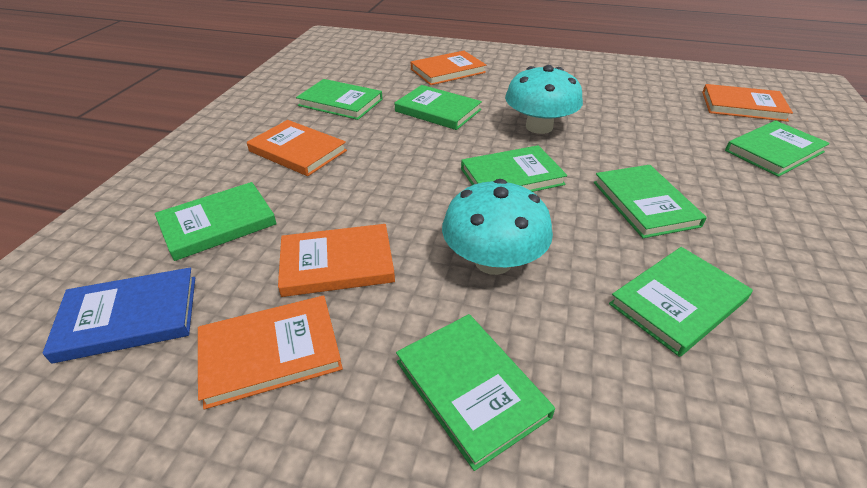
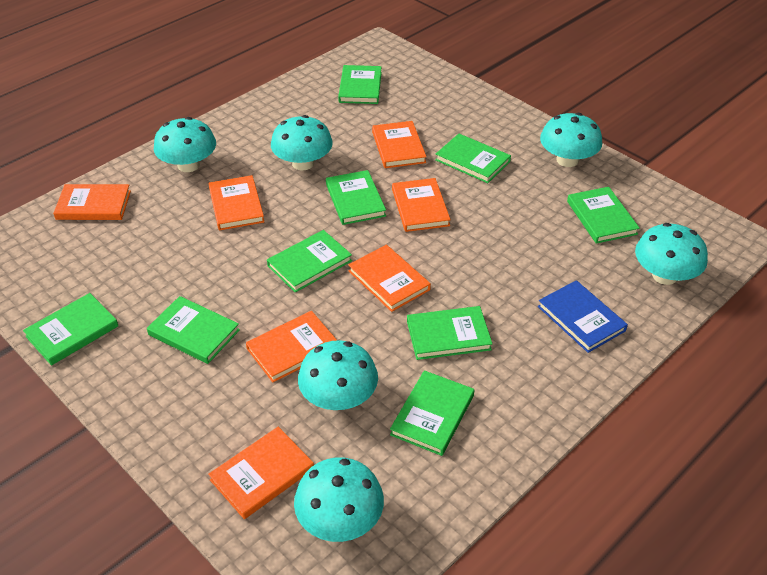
green book: [155,182,277,261] [296,79,383,120] [395,85,482,130] [396,314,555,471] [461,145,567,192] [594,165,707,238] [609,247,753,357] [725,120,830,177] = 8 -> [23,293,119,366] [147,296,240,364] [267,230,352,293] [326,170,386,225] [338,65,382,104] [390,370,474,456] [407,306,492,360] [435,134,511,183] [567,187,640,244] = 9
orange book: [198,296,343,409] [247,120,347,176] [278,224,395,297] [411,51,486,85] [702,84,793,122] = 5 -> [53,184,131,220] [208,427,314,519] [209,175,264,230] [246,311,338,383] [348,245,431,312] [372,121,427,168] [392,178,451,232] = 7
turquoise mushroom: [442,179,553,275] [505,65,583,134] = 2 -> [154,117,216,172] [271,115,333,171] [294,457,384,542] [298,340,378,410] [540,113,602,167] [635,223,708,285] = 6

